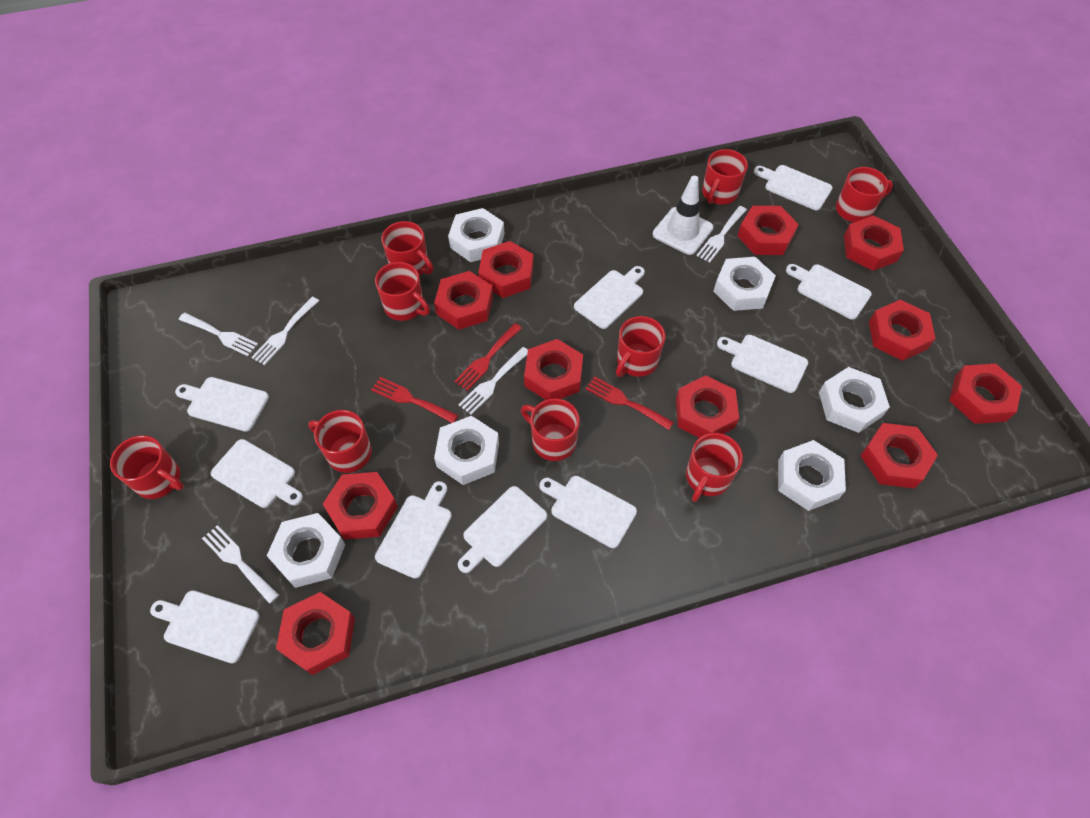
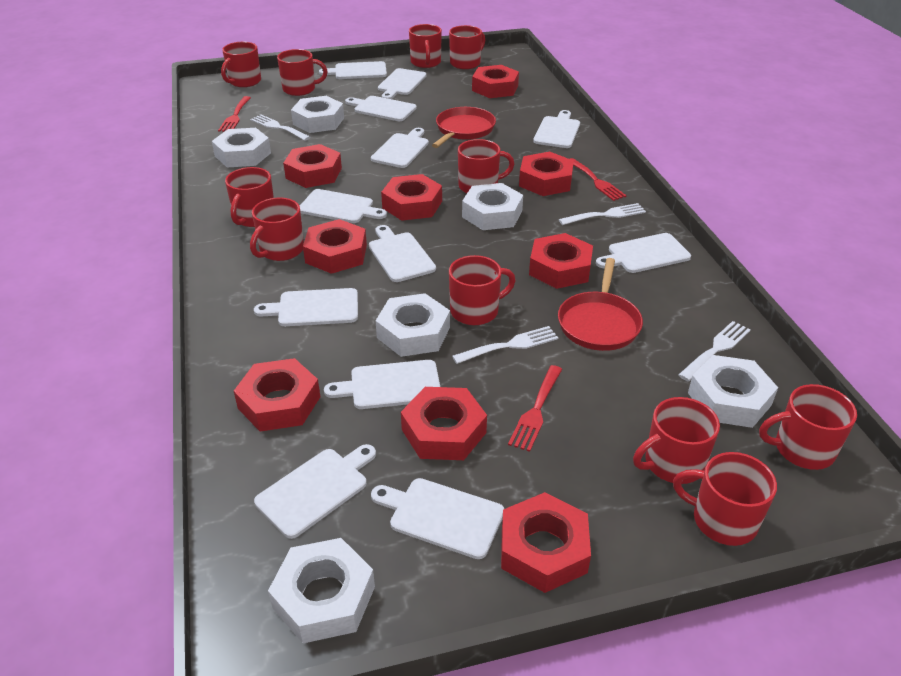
red mug: [110,435,184,499] [308,410,372,473] [375,262,430,321] [382,221,433,276] [521,398,580,461] [616,316,665,377] [686,433,743,502] [702,149,748,204] [836,167,893,222] = 9 -> [221,42,261,87] [225,167,274,227] [250,198,304,261] [277,49,328,96] [409,24,442,68] [449,25,485,69] [449,255,516,325] [458,139,514,193] [633,397,720,484] [673,452,777,546] [759,384,857,470] = 11
red nut: [276,592,355,675] [323,472,398,540] [434,271,493,330] [478,241,534,298] [524,339,583,400] [676,375,739,438] [737,206,799,255] [844,215,904,271] [861,423,938,489] [869,300,936,361] [949,364,1022,424] = 11 -> [234,358,320,432] [283,144,342,188] [303,219,367,274] [381,174,442,221] [401,387,487,460] [472,65,519,98] [501,492,591,593] [519,152,574,196] [529,233,593,289] = 9
red pan: none = 0 -> [432,107,496,148] [558,258,643,351] = 2
white cutting board: [150,590,260,663] [175,377,269,432] [210,439,303,508] [375,481,452,578] [458,486,547,573] [539,476,637,548] [574,266,645,329] [717,335,808,393] [754,165,833,210] [786,264,872,319] = 10 -> [254,288,358,326] [254,444,376,539] [300,189,387,223] [319,61,387,79] [324,360,440,409] [345,96,417,121] [369,225,436,282] [371,128,429,168] [371,478,504,559] [378,68,427,99] [533,110,580,148] [596,233,691,273] = 12
white fork: [179,313,258,356] [202,525,279,604] [251,297,319,365] [458,347,528,415] [696,206,747,263] = 5 -> [250,114,310,141] [452,326,558,364] [559,203,646,225] [679,321,750,381] = 4
white traffic cone: [653,176,713,255] = 1 -> none = 0

